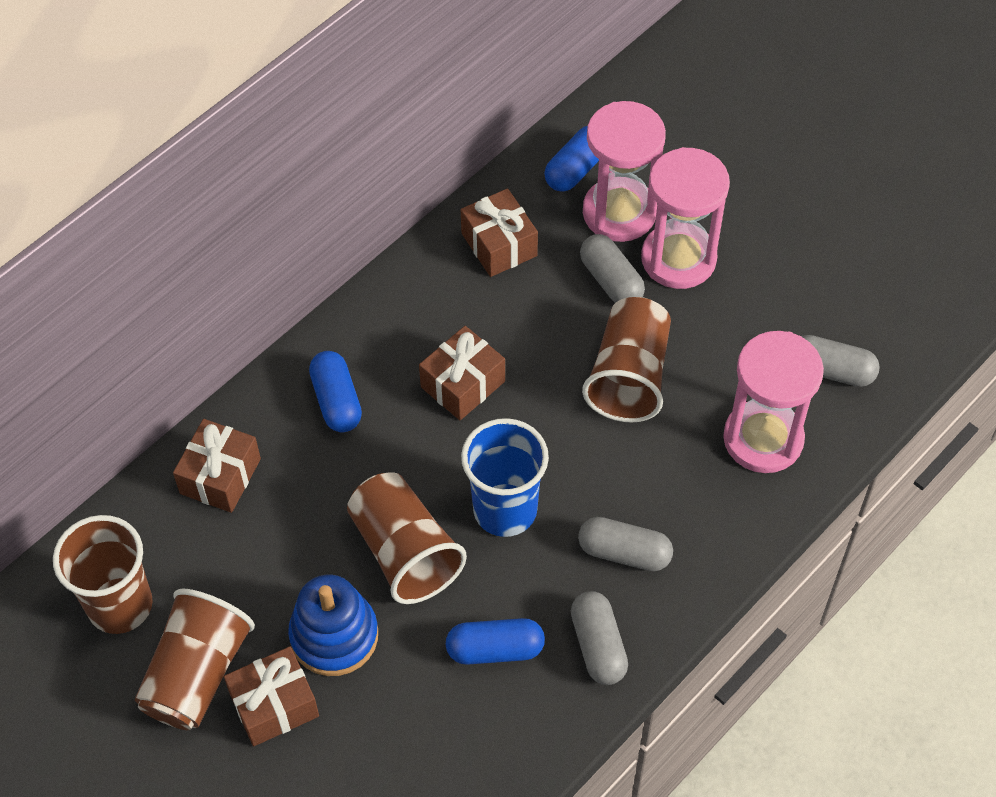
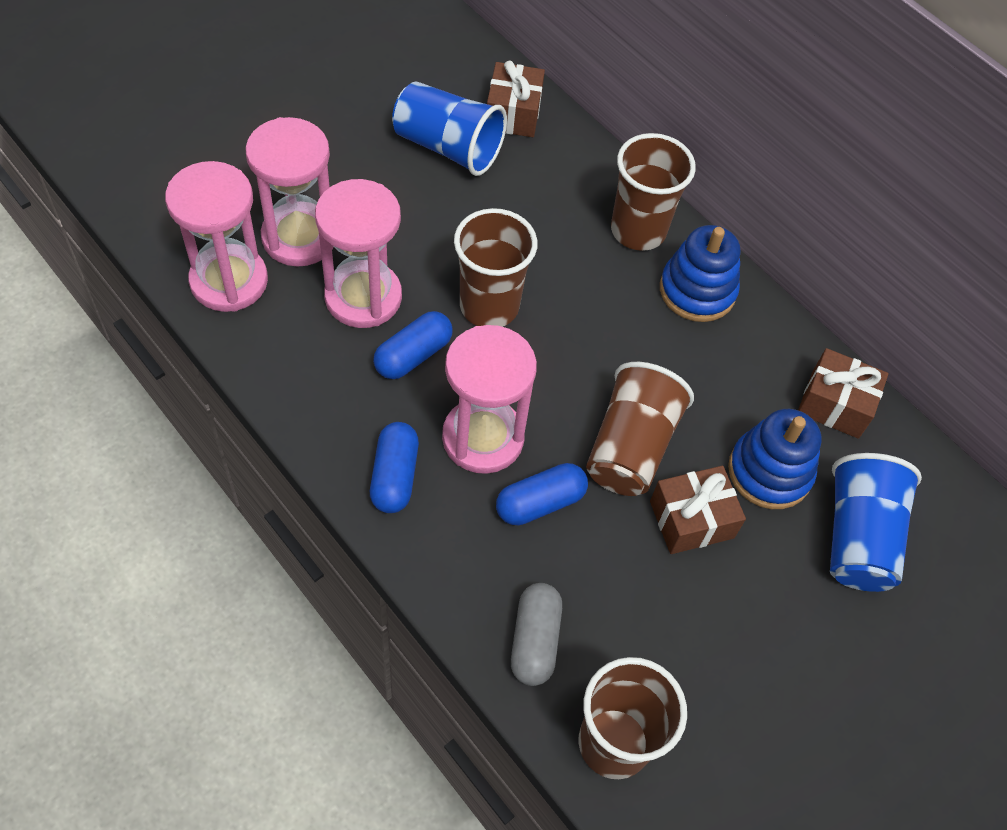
blue cup: [461,418,549,537] = 1 -> [392,82,507,176] [830,453,922,592] = 2
blue stacking toy: [288,575,378,676] = 1 -> [660,225,740,322] [728,409,821,509] = 2
brown gift: [173,419,261,513] [224,646,319,746] [419,326,505,420] [461,188,538,277] = 4 -> [487,61,545,137] [650,466,746,554] [798,348,889,439] = 3
grey capsule: [571,591,628,685] [578,517,673,571] [580,234,645,303] [801,335,880,387] = 4 -> [511,583,562,686] = 1
pink hourglass: [583,101,666,242] [641,147,730,289] [723,331,824,473] = 3 -> [165,161,268,312] [245,117,334,267] [315,179,402,328] [442,325,537,474] = 4

